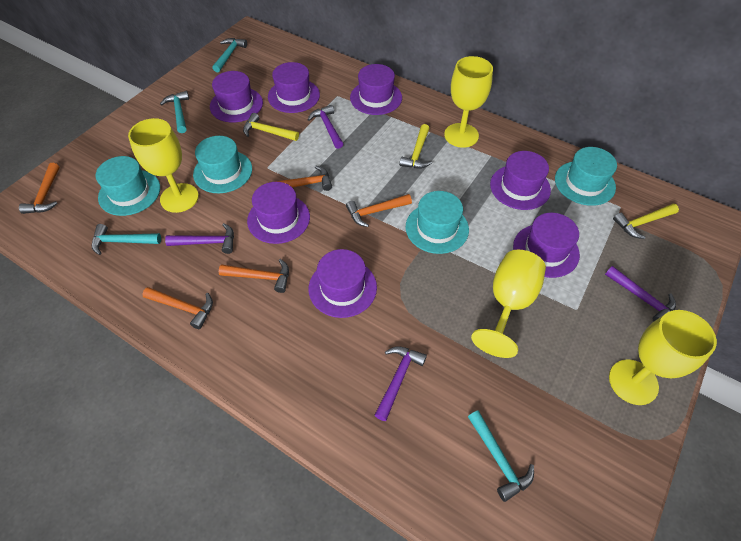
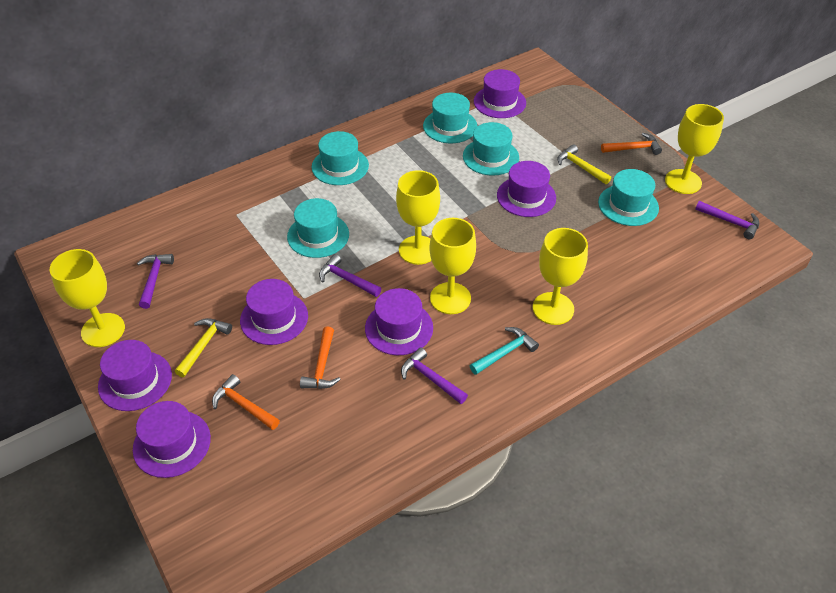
orange hammer: [19,163,60,214] [142,287,213,329] [219,259,289,293] [268,165,332,191] [346,194,412,227] = 5 -> [212,374,280,430] [300,326,341,389] [601,133,662,155] = 3
purple hat: [210,71,263,123] [247,182,310,244] [268,62,320,113] [309,249,377,318] [350,64,402,115] [490,151,551,210] [513,213,580,278] = 7 -> [98,340,172,411] [133,401,211,478] [240,279,308,345] [365,288,433,355] [474,69,526,118] [497,161,556,217] = 6
turquoise hammer: [92,224,161,255] [160,91,189,133] [212,38,247,72] [468,410,534,502] = 4 -> [470,327,539,375] = 1
turquoise hat: [95,156,160,216] [193,136,252,193] [406,191,469,254] [555,147,617,206] = 4 -> [287,198,349,258] [312,131,369,185] [423,93,477,143] [463,122,519,176] [598,169,659,226] = 5
yellow goblet: [128,118,199,213] [444,56,493,148] [471,250,546,358] [609,310,717,405] = 4 -> [50,249,125,347] [396,170,440,265] [429,218,476,314] [533,228,588,325] [665,104,724,194] = 5
yellow hammer: [243,113,299,141] [399,124,432,169] [613,204,679,239] = 3 -> [175,318,232,378] [557,144,611,184] = 2

